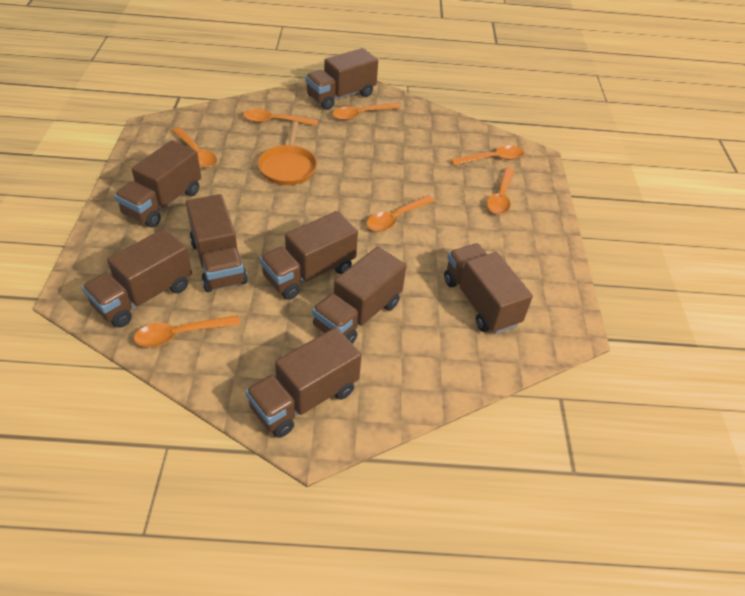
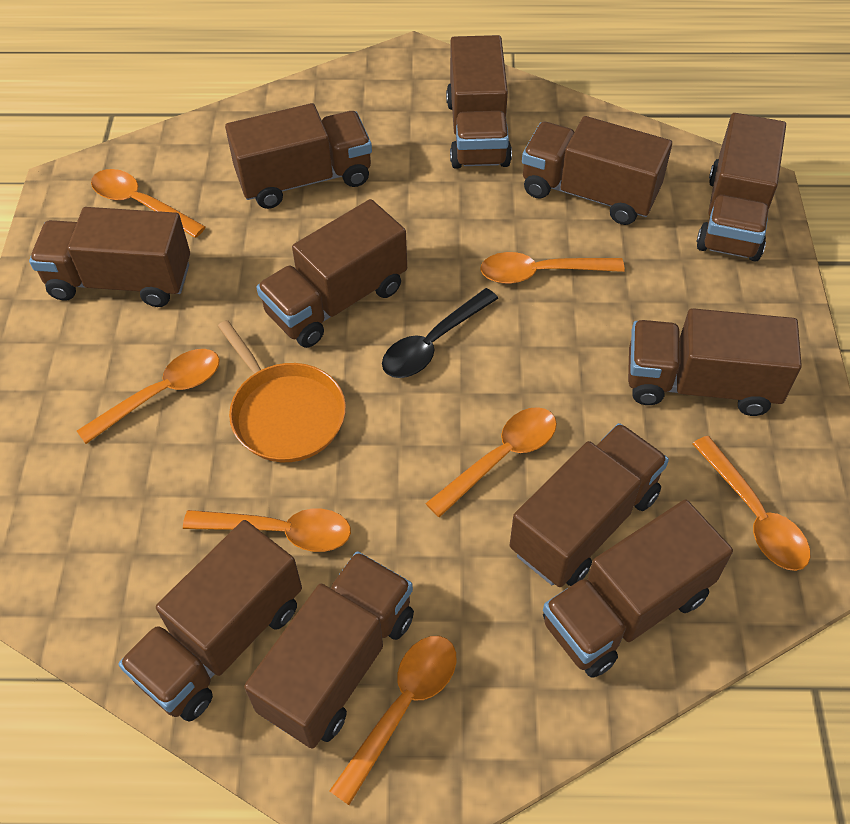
black spoon: none = 0 -> [382,288,498,378] = 1
brown truck: [82,228,192,328] [114,140,201,227] [186,194,248,292] [245,327,361,438] [260,211,358,300] [305,48,378,110] [312,247,406,344] [444,243,533,334] = 8 -> [29,207,190,307] [119,520,302,722] [225,103,372,209] [244,551,414,749] [256,199,407,348] [446,35,512,169] [510,423,669,587] [522,116,672,225] [543,500,733,678] [628,308,802,416] [697,113,786,262] = 11

